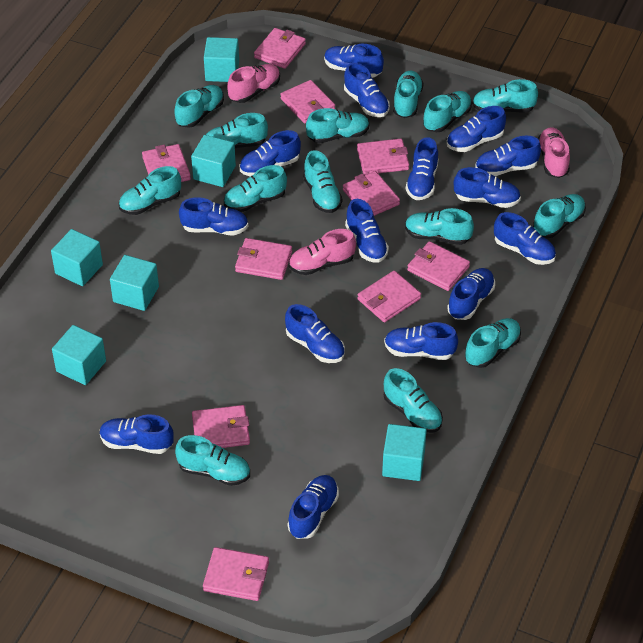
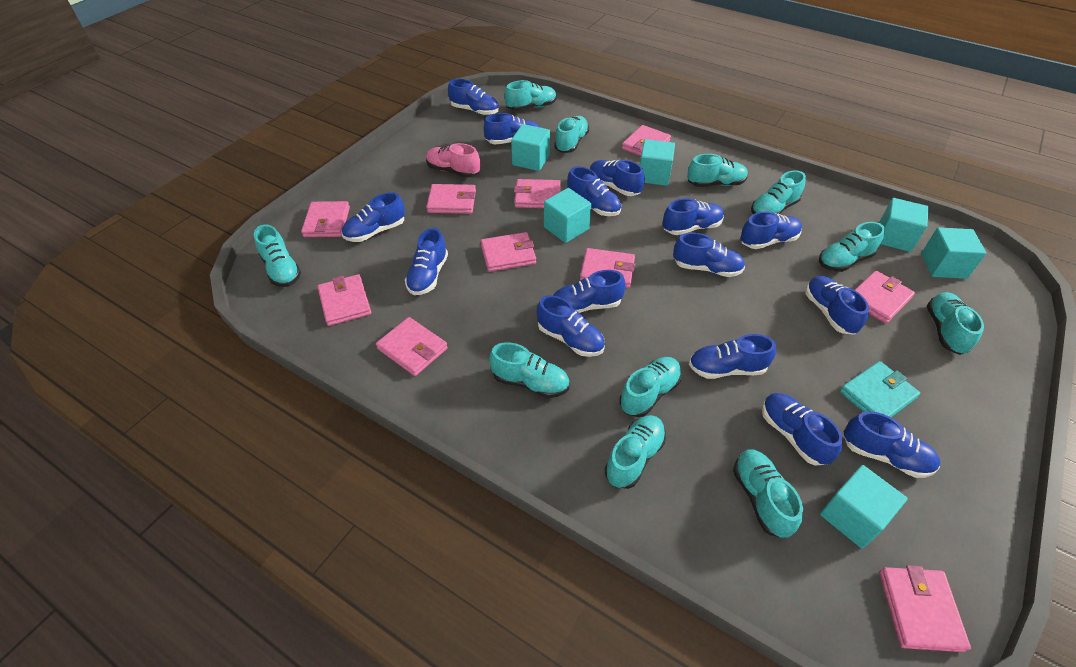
pink shoe: [227,64,280,103] [289,229,356,275] [537,127,570,178] = 3 -> [426,143,480,178] = 1
turquoise shoe: [119,166,181,215] [174,85,224,128] [175,435,250,486] [206,113,268,148] [224,165,287,212] [303,150,342,213] [306,108,369,143] [384,368,443,433] [393,71,424,118] [405,208,474,245] [423,91,472,132] [465,318,521,368] [472,79,538,113] [533,194,586,238] = 14 -> [254,224,301,287] [489,342,569,398] [505,80,557,111] [554,116,589,153] [605,415,666,489] [620,357,682,417] [687,154,748,187] [733,449,803,538] [751,170,806,214] [819,222,885,272] [927,292,984,355] = 11
turquoise wallet: none = 0 -> [840,361,920,417] = 1

